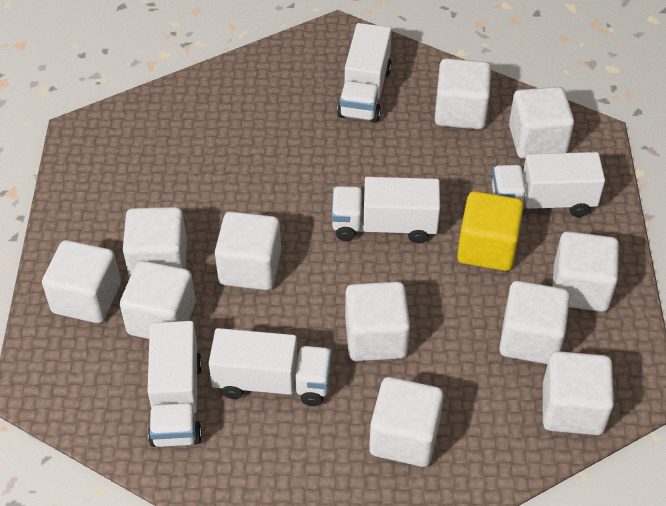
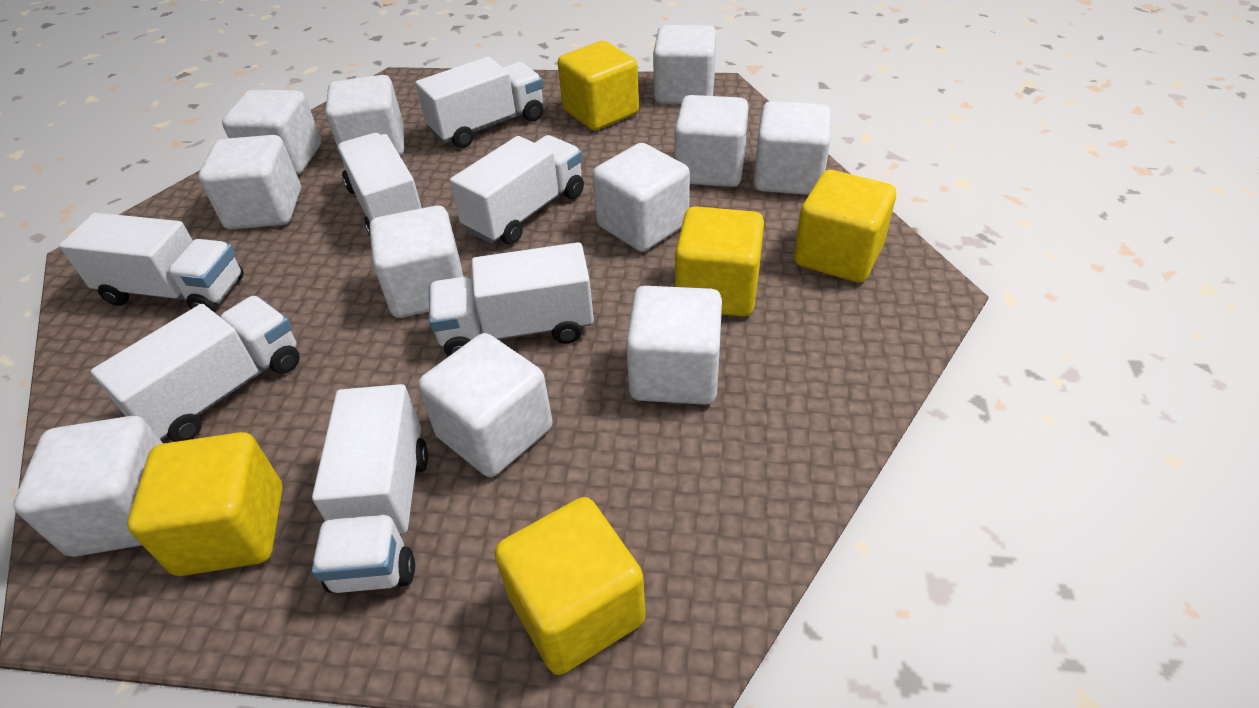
white truck: [147,321,202,447] [209,328,332,406] [332,177,440,243] [337,23,392,123] [492,152,605,217] = 5 -> [59,213,244,313] [91,296,300,442] [312,384,428,593] [337,133,424,236] [415,57,543,148] [429,242,594,357] [450,135,584,244] = 7
yellow cube: [457,191,524,271] = 1 -> [127,432,283,576] [495,497,646,675] [558,41,639,130] [675,206,764,317] [794,170,896,283] = 5

